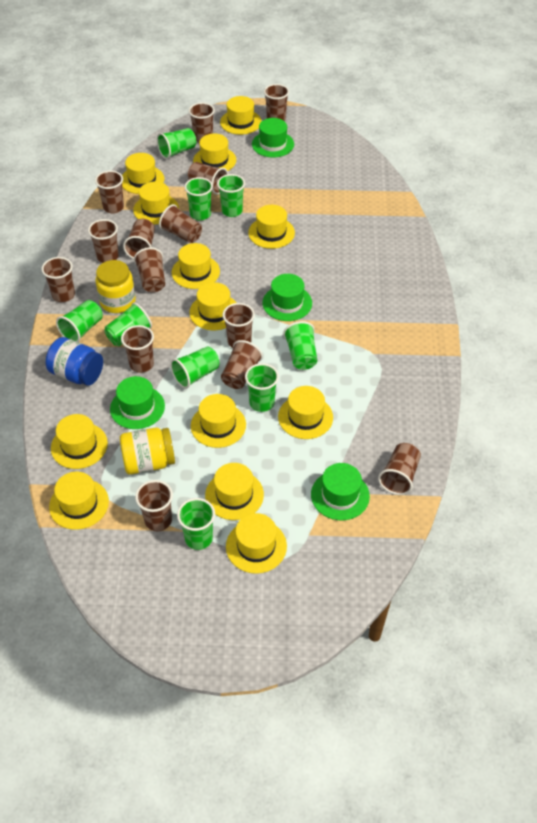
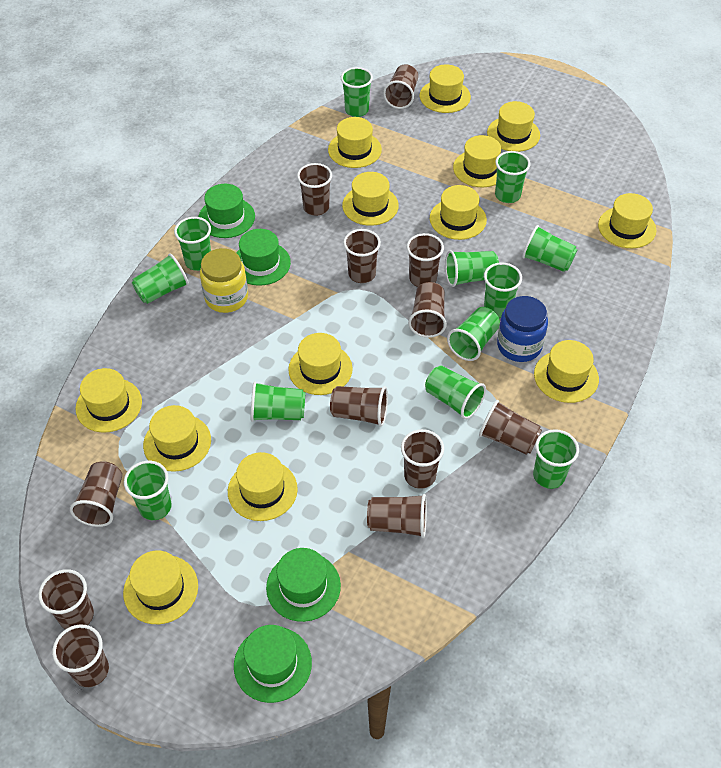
brown cup: [42,257,75,302] [88,219,119,263] [95,170,124,214] [121,325,154,373] [123,219,155,259] [134,247,165,292] [135,480,173,531] [159,204,202,243] [188,102,215,143] [188,162,228,195] [221,340,263,389] [222,303,255,348] [264,84,289,121] [378,443,421,495] = 14 -> [38,569,94,629] [52,624,109,687] [70,461,122,527] [297,163,332,216] [330,386,388,427] [343,229,381,283] [367,494,427,538] [383,64,418,109] [401,429,444,489] [407,233,444,287] [408,282,447,338] [479,400,542,455] = 12
green cup: [56,300,103,342] [104,302,152,346] [157,128,196,159] [170,347,220,389] [177,498,215,550] [184,177,213,220] [217,174,245,217] [245,363,279,412] [283,321,317,370] = 9 -> [124,461,172,520] [132,253,189,304] [174,217,211,271] [251,381,306,422] [341,67,373,117] [425,365,486,419] [445,250,499,287] [447,307,500,361] [484,262,522,318] [495,151,530,203] [522,225,577,272] [533,429,579,489] = 12
yellow jar: [95,260,136,313] [120,427,175,475] = 2 -> [200,248,248,313] = 1

